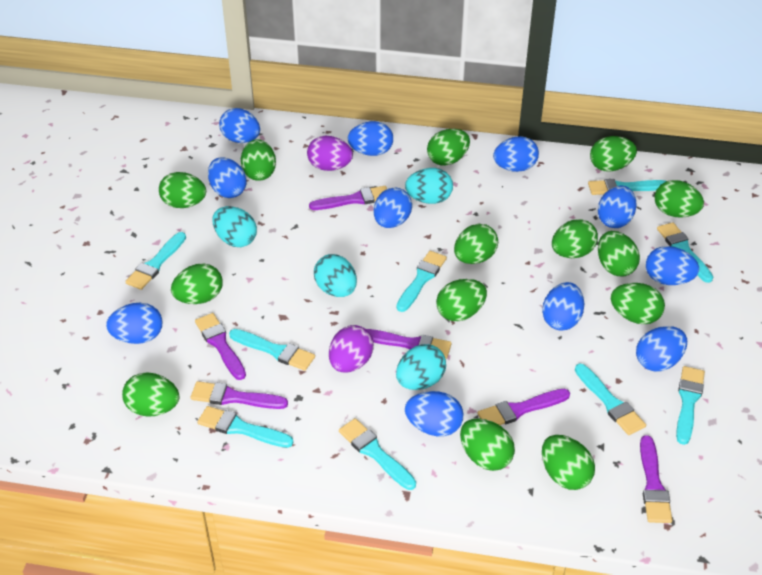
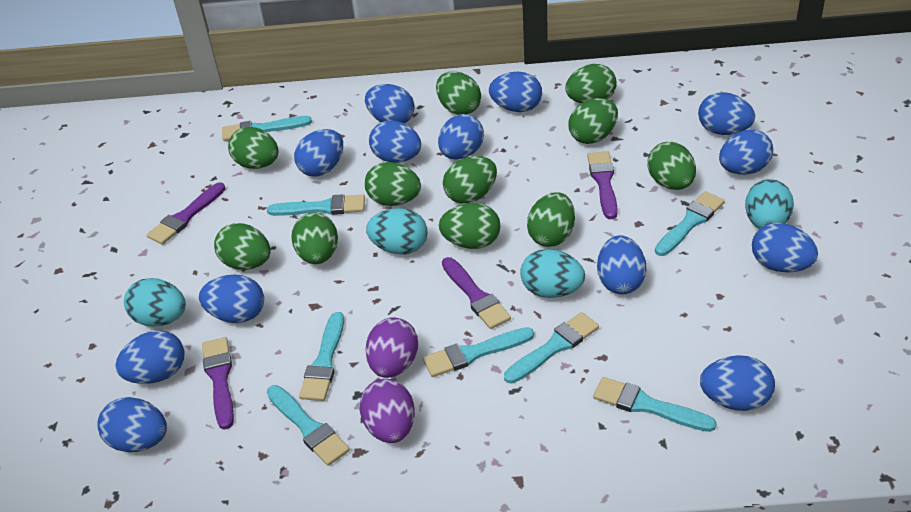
blue egg: [106,303,162,344] [208,157,246,198] [219,108,260,143] [347,121,393,156] [373,188,412,228] [405,391,463,436] [493,136,539,172] [542,282,584,330] [598,186,637,228] [636,326,687,372] [646,246,699,285] = 11 -> [97,397,167,452] [115,330,185,384] [199,274,264,323] [294,129,343,177] [365,84,415,124] [369,120,421,163] [438,114,484,160] [489,72,542,112] [597,235,647,294] [698,92,755,135] [700,355,775,411] [719,129,773,175] [752,223,818,273] = 13
green egg: [122,372,179,417] [159,172,206,208] [171,263,223,304] [241,139,276,181] [427,129,470,166] [436,279,487,321] [454,224,498,264] [460,418,515,471] [542,435,595,490] [552,219,598,258] [590,136,637,172] [598,231,640,277] [611,283,665,324] [655,180,704,218] = 14 -> [214,223,271,270] [228,127,279,169] [292,212,338,264] [365,162,421,206] [436,72,481,115] [439,203,501,249] [443,156,497,204] [527,192,575,247] [565,64,617,103] [569,98,618,144] [648,142,696,190] = 11
purple brush: [191,381,288,409] [195,313,246,380] [309,186,387,210] [366,329,451,359] [478,388,570,425] [640,435,672,523] = 6 -> [147,182,225,245] [202,337,234,429] [442,257,511,329] [587,151,618,219] = 4
turquoise brush: [125,232,186,290] [198,406,293,448] [229,329,315,371] [339,418,416,490] [396,251,447,312] [575,364,646,435] [588,179,666,195] [657,222,713,283] [676,366,705,445] = 9 -> [222,116,312,141] [267,194,365,216] [267,385,350,466] [299,312,344,401] [423,327,534,377] [504,312,599,384] [593,377,717,432] [655,191,725,256] = 8

